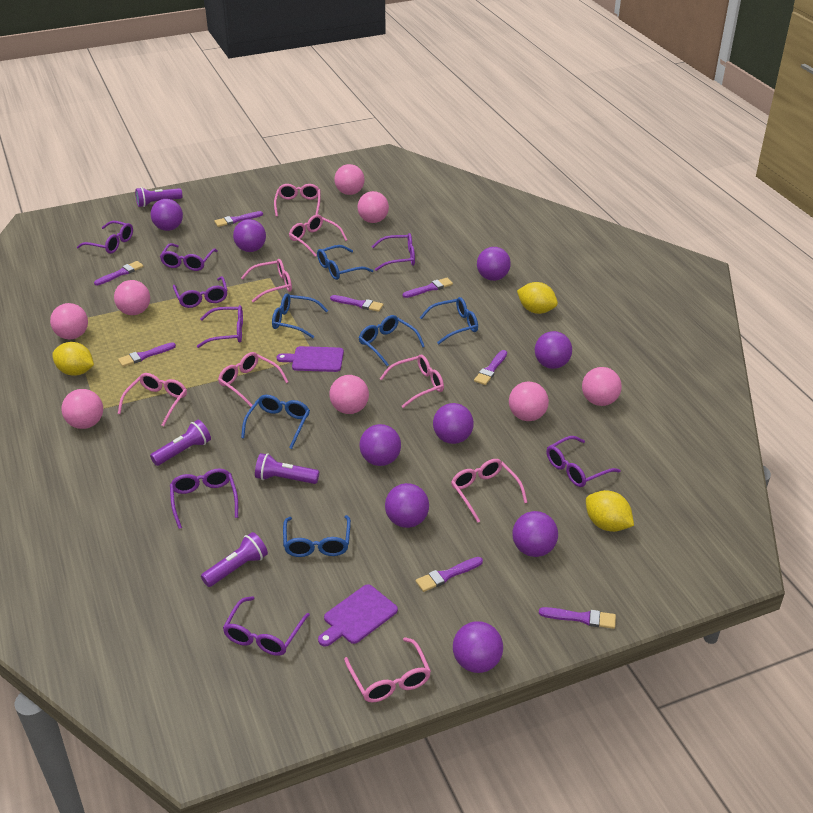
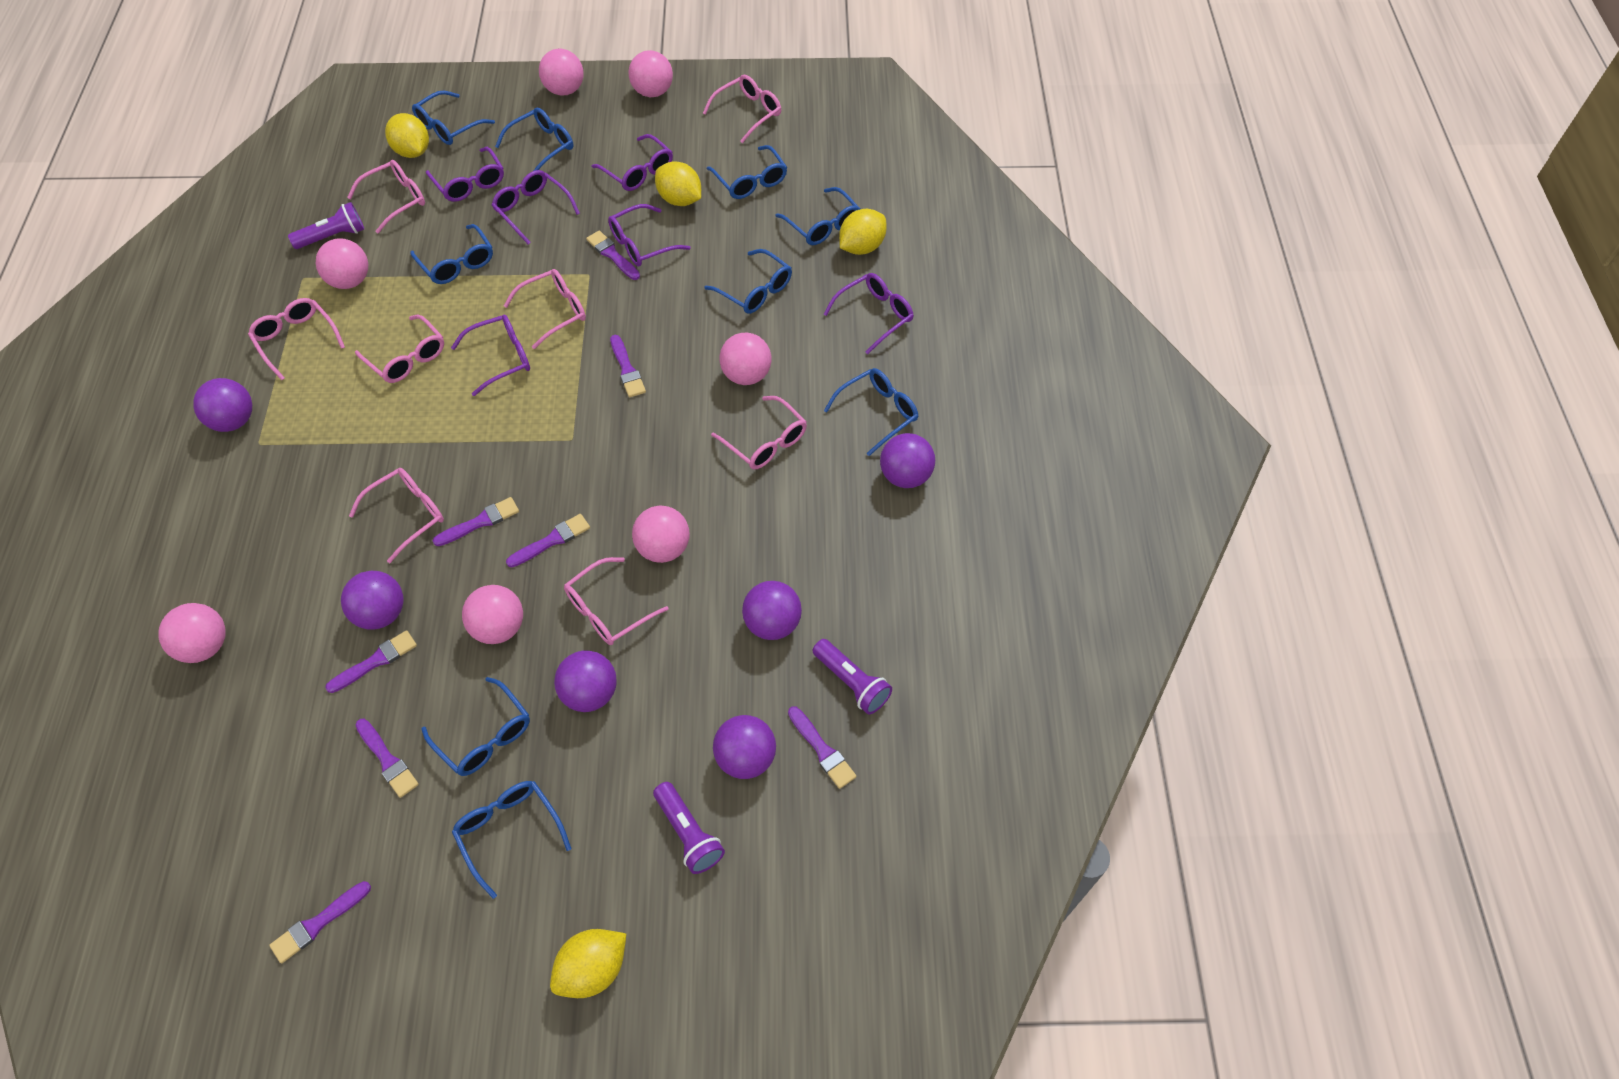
blue glasses: [241,395,310,449] [272,293,328,338] [283,515,351,557] [317,245,373,280] [359,315,425,366] [420,297,478,344] = 6 -> [410,224,493,284] [412,91,495,145] [422,677,530,776] [452,781,572,899] [495,107,573,171] [704,249,792,314] [707,145,787,199] [776,187,860,245] [824,368,918,456] = 9
pink ball: [50,303,88,339] [61,389,103,429] [114,280,150,315] [329,375,369,414] [334,164,364,195] [357,191,389,223] [509,382,549,421] [582,367,622,406] = 8 -> [158,603,226,663] [316,238,368,289] [462,585,523,644] [539,49,584,96] [628,50,673,97] [632,506,690,563] [719,333,772,385] = 7
purple ball: [151,199,183,231] [233,219,266,252] [360,424,401,466] [385,483,429,528] [433,403,474,444] [453,621,503,673] [477,247,511,281] [512,511,558,557] [535,331,572,369] = 9 -> [193,378,252,432] [341,571,404,630] [554,650,617,712] [713,715,776,779] [742,581,802,640] [880,433,935,488] = 6
purple cutting board: [277,346,344,372] [318,584,398,647] = 2 -> none = 0
purple flashlight: [135,187,182,207] [150,420,211,466] [201,532,268,587] [255,453,319,484] = 4 -> [288,202,364,249] [653,782,725,874] [812,639,892,715] = 3
purple glasses: [77,221,133,254] [160,243,218,271] [170,468,238,529] [173,276,228,308] [197,305,243,348] [223,596,310,656] [372,233,415,271] [547,436,620,487] = 8 -> [426,147,504,202] [451,315,530,396] [492,170,580,244] [592,134,673,191] [608,204,691,266] [824,273,914,354] = 6
yellow lemon: [52,342,94,376] [517,282,558,314] [586,490,634,532] = 3 -> [385,113,429,158] [550,929,626,998] [655,161,701,206] [839,209,887,255] = 4

